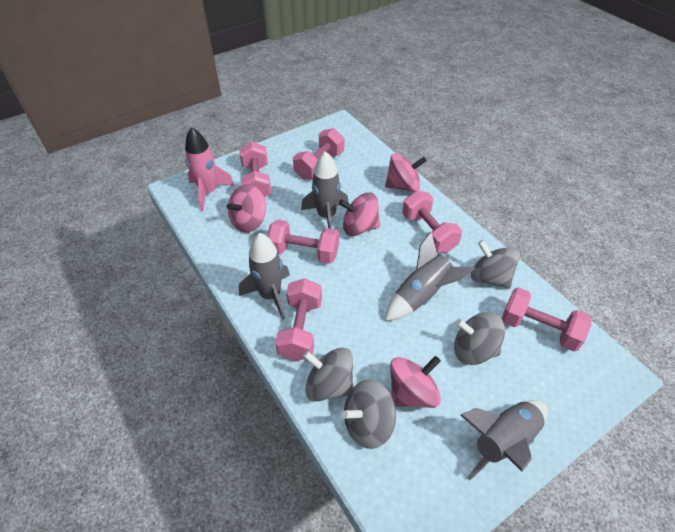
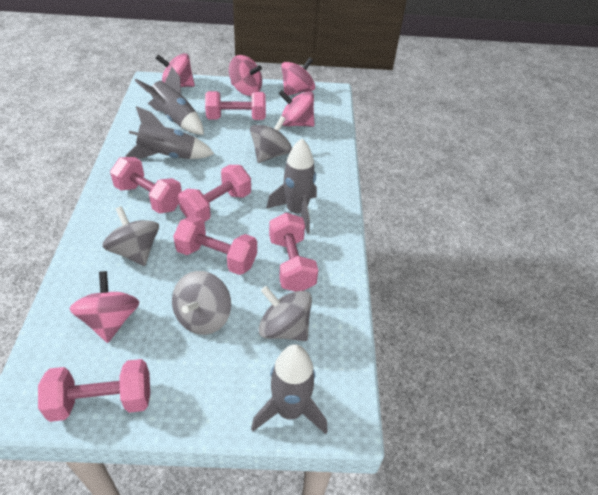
pink rocket: [185,127,235,211] = 1 -> none = 0
pink spinning top: [227,184,266,233] [339,192,380,236] [385,153,427,192] [390,356,441,408] = 4 -> [70,271,139,343] [156,53,195,87] [229,55,262,96] [279,90,315,127] [281,57,315,95] = 5

